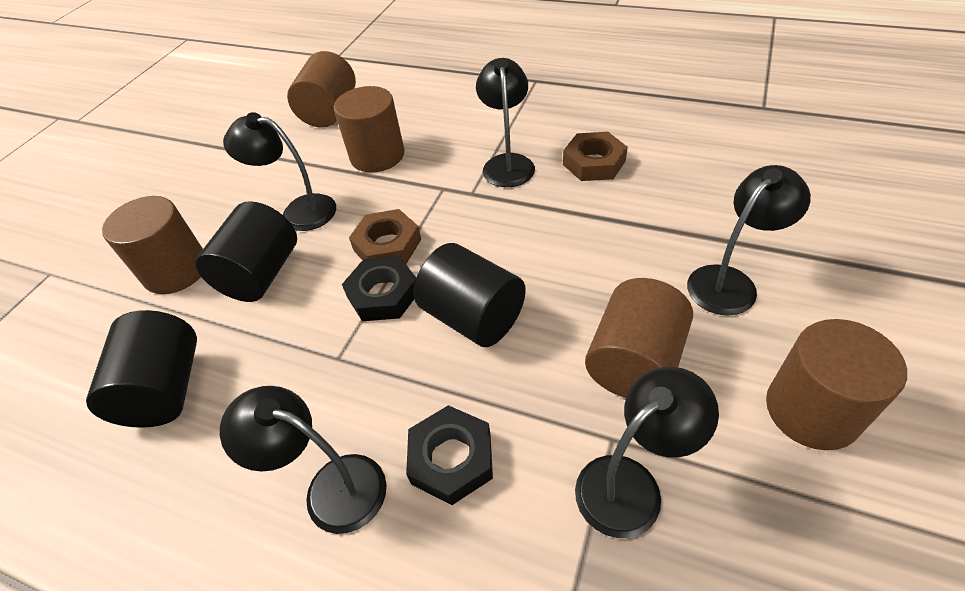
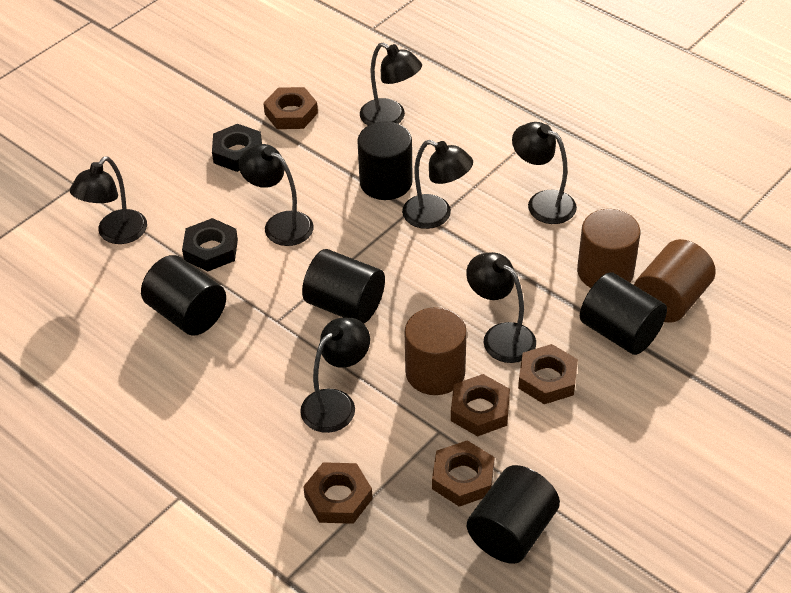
black cylinder: [86,310,197,428] [195,201,297,302] [414,243,526,347] = 3 -> [141,255,226,336] [302,249,385,324] [357,121,413,200] [467,465,560,564] [580,272,667,355] = 5
black lamp: [220,386,386,534] [223,112,336,231] [476,58,535,187] [575,367,719,538] [687,165,811,316] = 5 -> [70,156,147,244] [238,144,314,246] [300,318,370,433] [360,43,422,125] [402,140,473,229] [466,252,536,363] [512,122,577,224] = 7
brown cylinder: [102,196,203,294] [287,51,356,128] [334,86,405,173] [585,278,693,398] [766,319,907,450] = 5 -> [405,307,467,395] [577,209,640,288] [634,239,716,323] = 3
brown nut: [349,209,421,264] [563,132,628,181] = 2 -> [263,87,318,129] [303,462,373,524] [432,440,495,507] [451,374,510,436] [518,344,578,404] = 5

